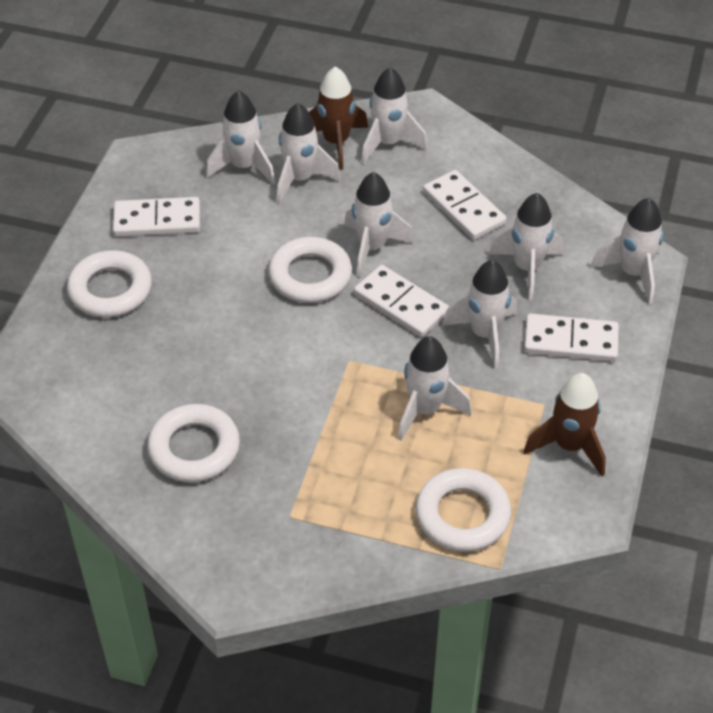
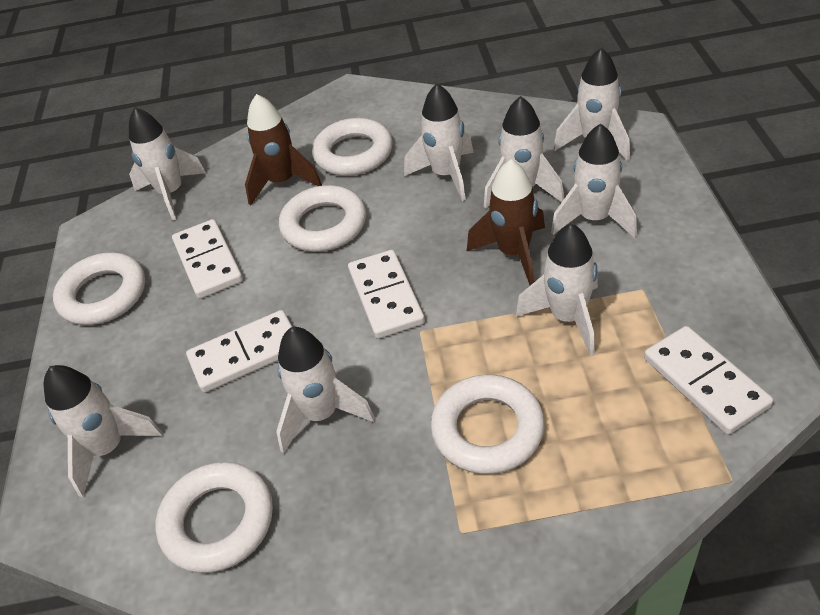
white ring: [67,250,152,318] [147,404,240,483] [268,237,352,303] [416,468,511,552] = 4 -> [53,253,145,325] [155,462,273,573] [279,185,366,252] [312,118,393,176] [431,375,545,474] = 5

